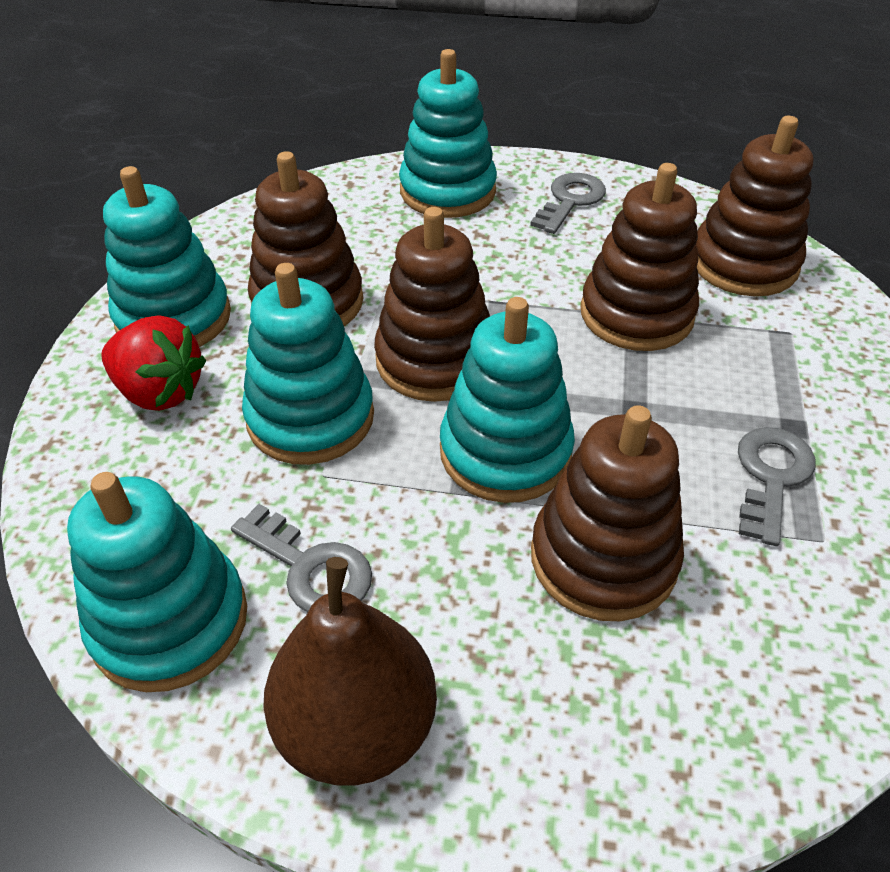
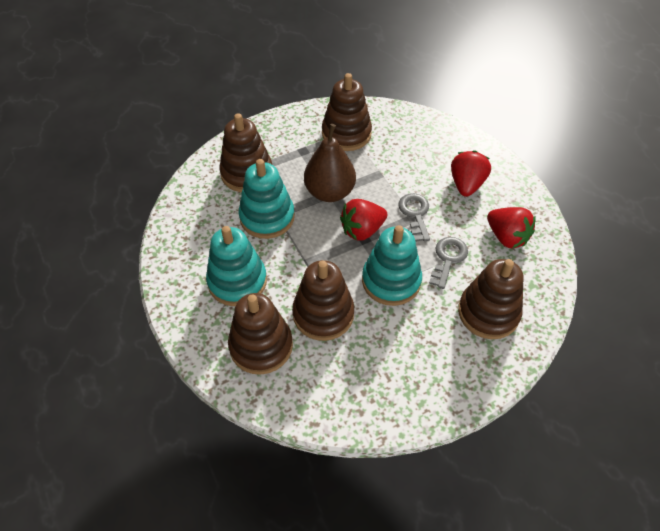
grey key: [231,504,372,612] [530,173,606,234] [738,427,816,546] = 3 -> [398,193,430,242] [429,237,468,289] = 2
red strawberry: [101,315,206,411] = 1 -> [340,199,387,241] [451,151,491,197] [487,207,536,248] = 3
turquoise stacking toy: [67,472,247,692] [103,166,231,347] [242,263,374,465] [399,49,497,218] [440,297,575,503] = 5 -> [206,226,267,306] [238,159,295,239] [362,225,422,306] = 3

